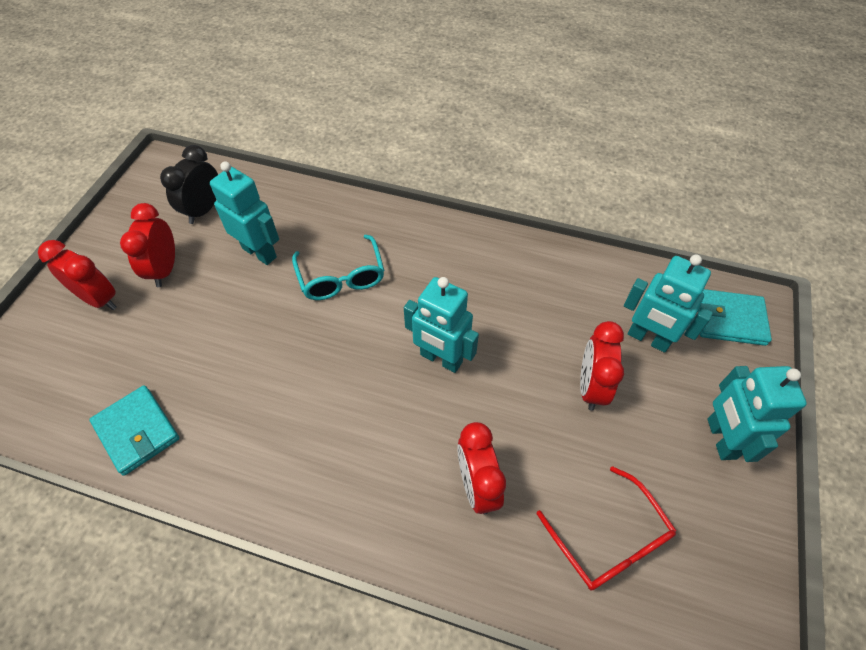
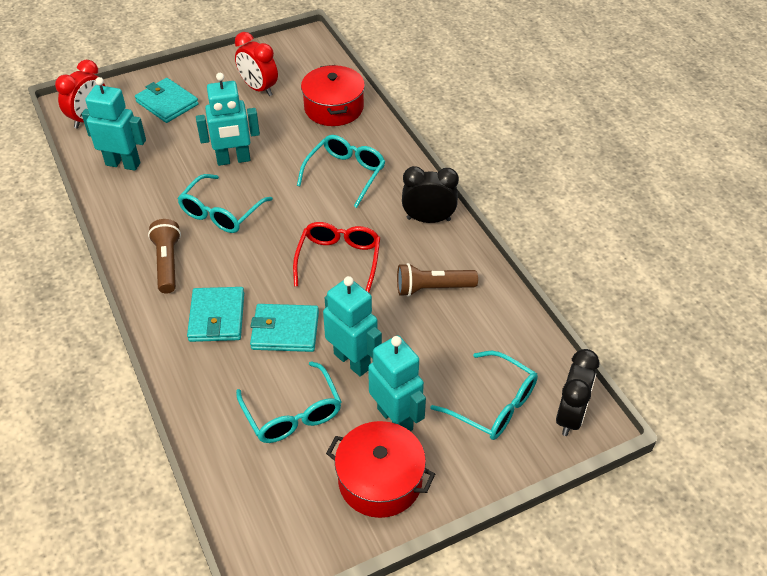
black clock: [160,145,218,224] = 1 -> [402,166,459,223] [556,349,599,436] = 2
brown flashlight: none = 0 -> [148,219,181,293] [397,263,478,297] = 2
red clock: [38,240,116,310] [120,203,175,287] [457,422,506,514] [580,321,624,411] = 4 -> [55,60,105,129] [235,32,278,96] = 2
red pot: none = 0 -> [301,65,365,126] [326,421,435,518] = 2
turquoise glasses: [292,235,384,300] = 1 -> [177,174,273,233] [236,361,341,443] [297,135,385,208] [430,351,538,440] = 4
turquoise wallet: [89,385,180,476] [698,289,772,346] = 2 -> [135,78,199,123] [187,287,244,342] [250,304,319,352] = 3

